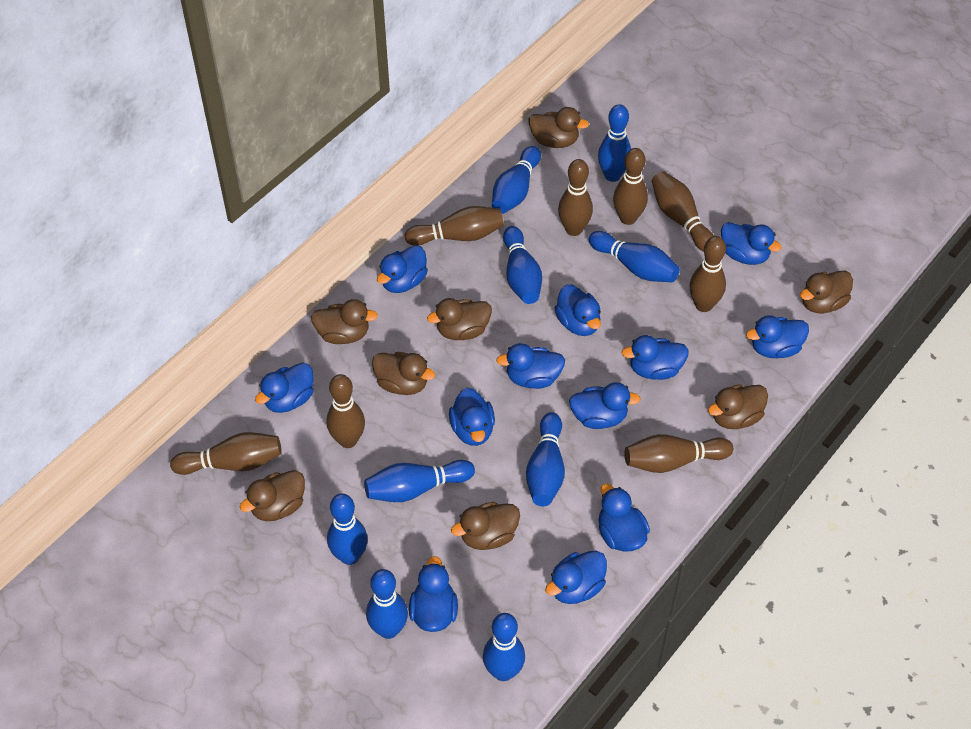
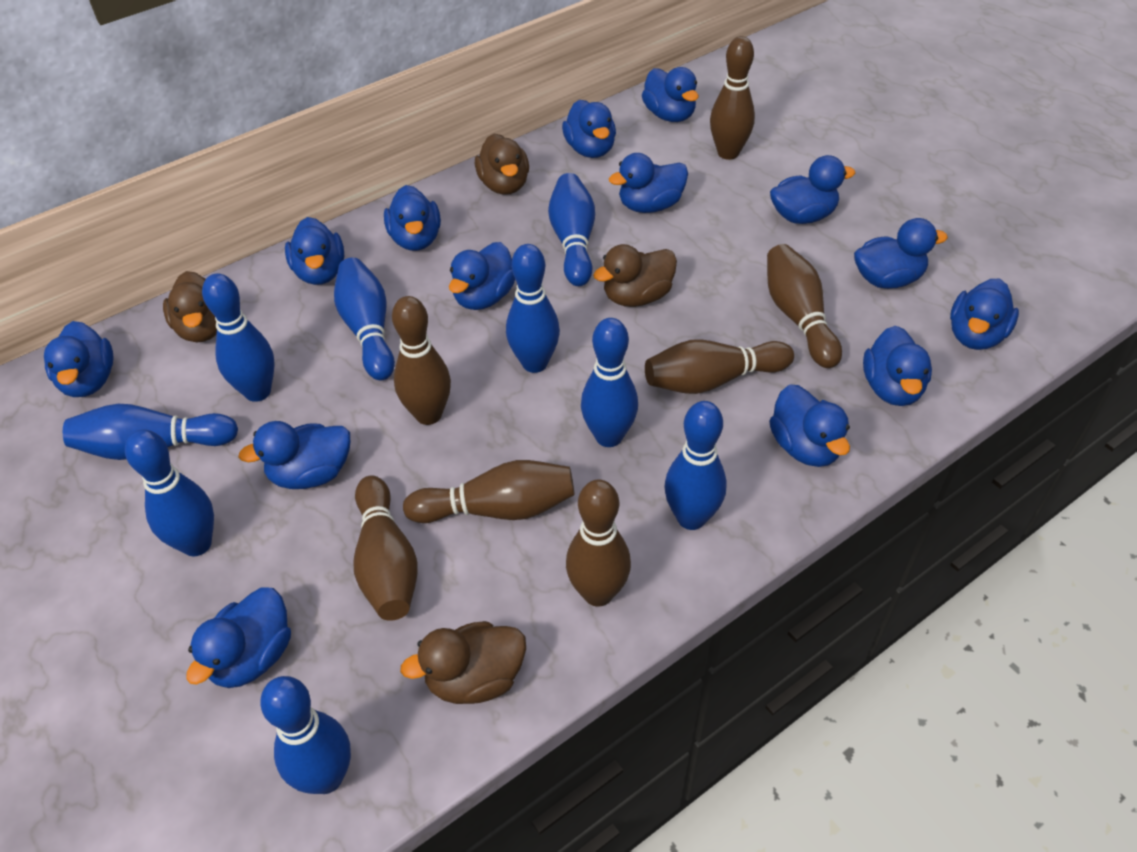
blue duck: [255,362,313,413] [377,245,428,293] [409,556,458,632] [449,388,495,446] [496,343,565,389] [545,550,607,604] [554,284,601,336] [569,382,641,429] [599,484,650,552] [621,335,689,380] [721,222,782,265] [746,315,809,358] = 12 -> [44,321,114,397] [186,587,291,688] [238,421,350,489] [285,217,344,285] [384,185,441,251] [449,242,515,310] [562,100,616,158] [609,153,688,213] [642,67,699,122] [769,384,850,467] [770,155,856,224] [854,218,948,289] [863,326,932,406] [950,279,1019,350] = 14
brown bowling pin: [170,432,282,475] [326,374,365,448] [405,206,504,246] [558,159,593,236] [613,148,648,225] [624,434,733,473] [652,171,714,252] [689,236,726,312] = 8 -> [354,475,418,621] [392,296,451,425] [403,460,574,523] [566,479,631,607] [645,339,794,394] [710,36,755,160] [767,244,842,368] = 7
brown duck: [240,470,305,521] [311,299,378,344] [372,352,435,395] [427,298,492,340] [451,502,520,550] [529,107,589,148] [708,384,768,429] [800,270,853,313] = 8 -> [163,271,217,342] [400,621,526,704] [475,133,529,195] [593,244,677,307] = 4

